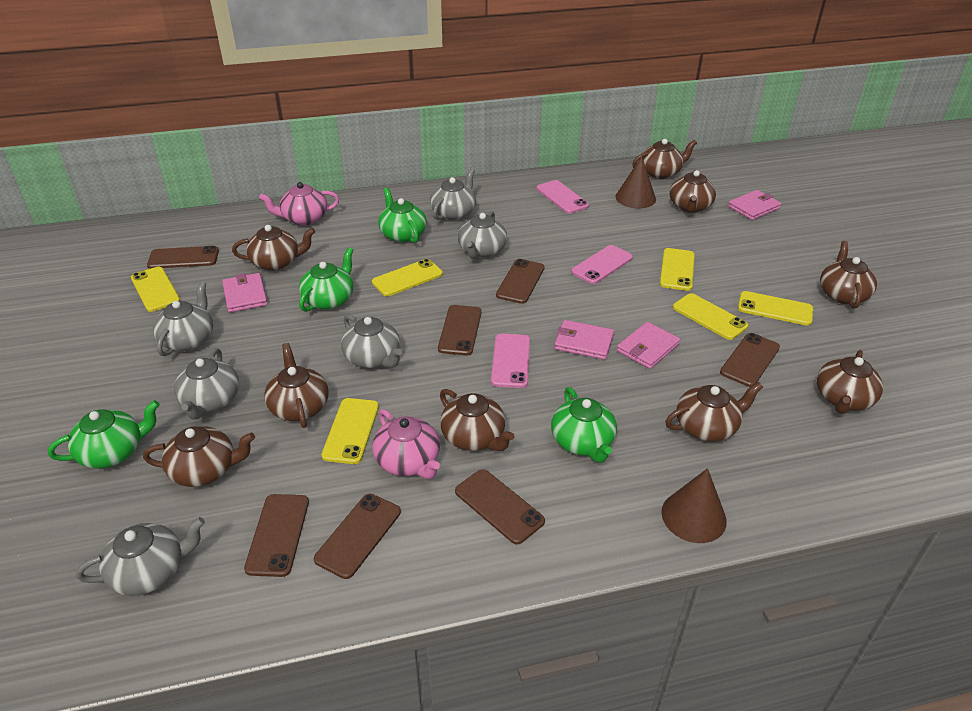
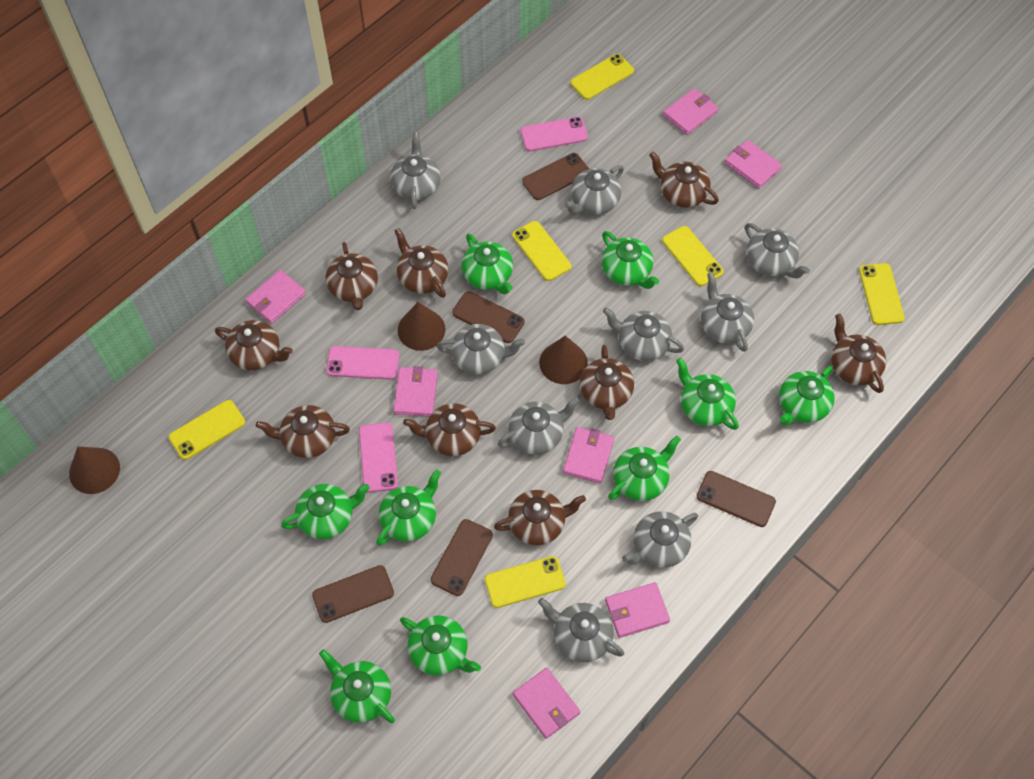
brown cone: [615,156,656,209] [661,468,727,543] = 2 -> [69,446,120,494] [398,302,445,351] [539,336,588,384] = 3
brown phone: [147,246,219,269] [244,494,309,577] [314,494,401,579] [438,305,481,356] [455,469,545,545] [496,259,545,304] [720,333,780,387] = 7 -> [312,565,394,623] [431,519,493,596] [452,291,525,343] [522,153,589,200] [697,471,776,527] = 5
green teapot: [48,400,160,469] [299,247,353,312] [378,188,427,243] [551,387,617,463] = 4 -> [281,484,370,539] [319,649,395,723] [376,469,441,546] [400,615,481,675] [461,233,513,294] [601,231,659,289] [608,436,681,501] [676,358,739,430] [779,366,835,425] = 9
grey teapot: [76,517,205,596] [153,282,213,356] [174,348,239,419] [341,315,402,368] [430,168,476,220] [458,211,507,259] = 6 -> [390,132,441,209] [436,324,525,375] [498,397,580,455] [538,598,624,662] [564,165,624,214] [603,307,684,361] [622,511,698,568] [701,272,754,352] [745,223,810,279] = 9
pink teapot: [259,182,339,225] [372,409,440,479] = 2 -> none = 0
pink wallet: [222,273,268,313] [554,320,614,360] [617,322,680,369] [728,190,782,220] = 4 -> [245,270,306,324] [393,366,438,417] [513,668,580,739] [563,427,614,484] [605,582,670,638] [663,88,719,135] [725,140,782,189] = 7

